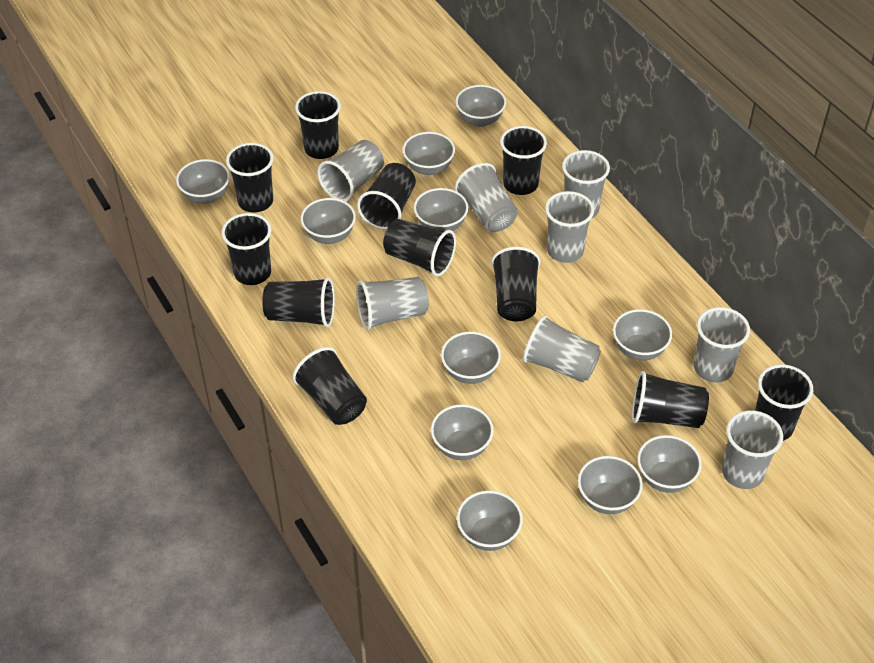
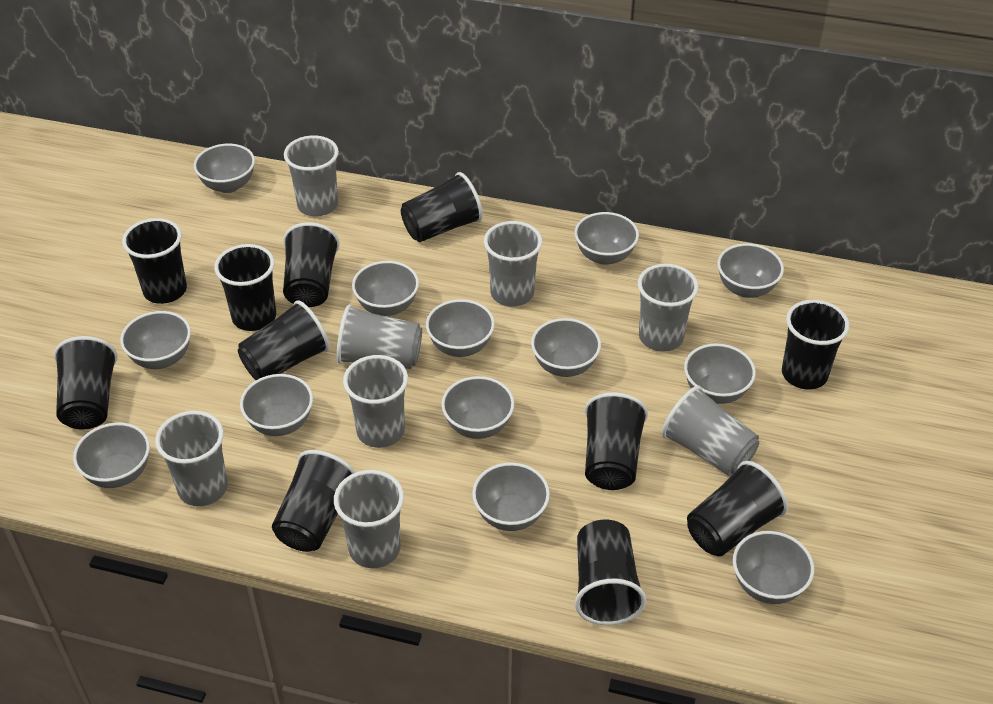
grey bowl: [176,159,230,204] [301,198,356,244] [403,132,455,175] [414,188,468,231] [431,404,494,460] [441,332,501,384] [455,85,506,127] [457,491,523,551] [578,456,643,514] [613,309,672,360] [637,435,702,493] = 11 -> [73,423,150,488] [120,311,191,369] [194,144,255,193] [240,374,313,436] [352,261,419,316] [426,299,495,357] [441,376,514,439] [472,463,550,531] [531,318,601,377] [574,212,639,265] [684,343,756,404] [717,243,784,298] [733,531,814,604] = 13

